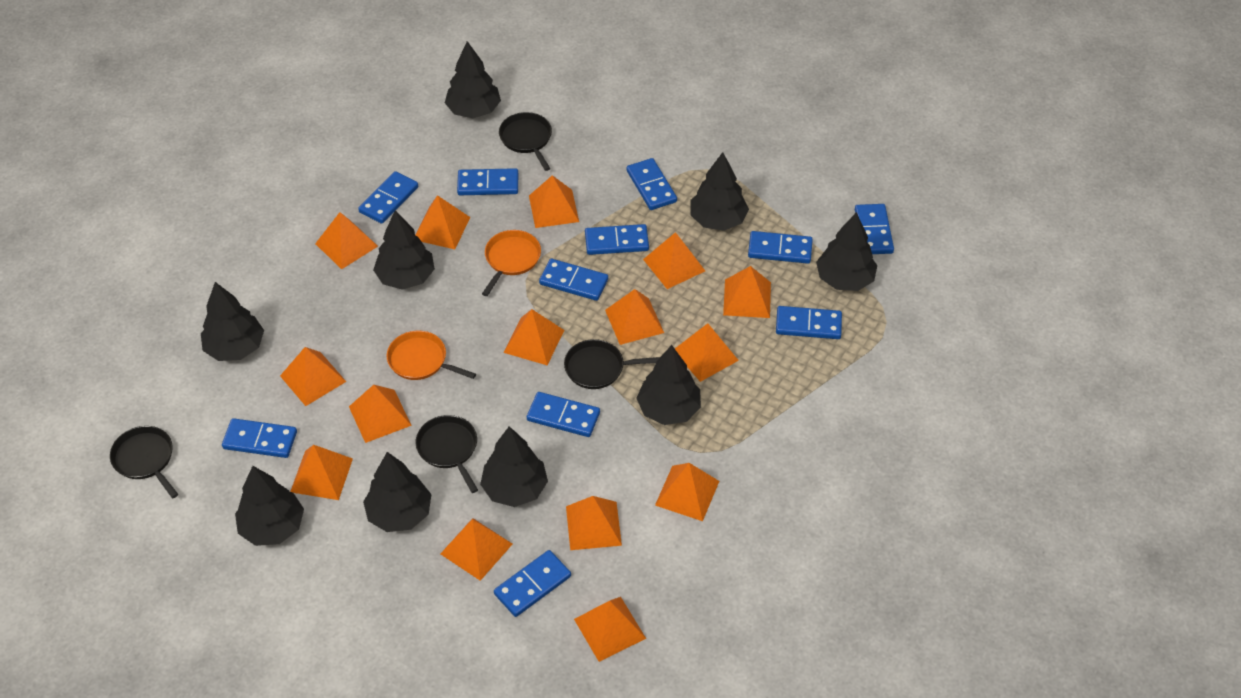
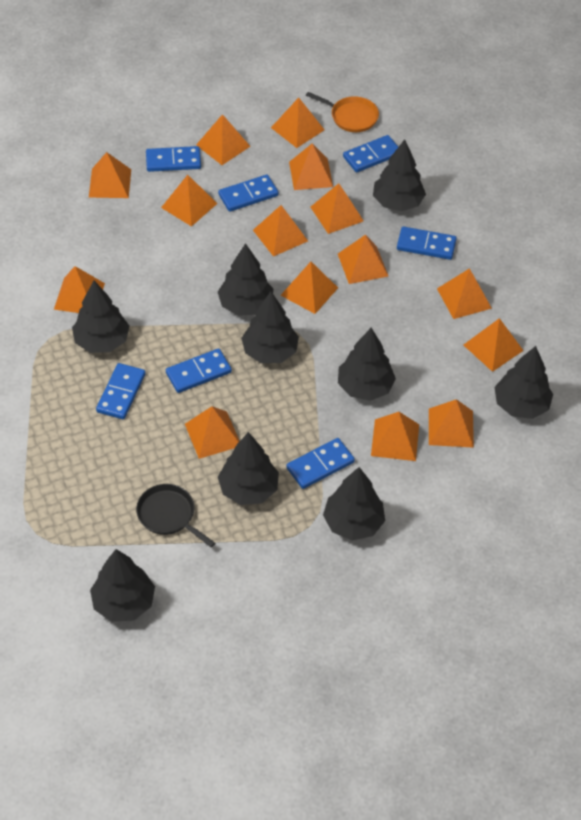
black pan: [110,426,178,498] [415,415,478,493] [499,112,552,171] [564,339,660,389] = 4 -> [136,484,215,547] = 1
blue domino: [222,418,297,458] [358,171,418,224] [457,168,518,195] [494,550,571,617] [527,392,600,437] [539,259,608,301] [585,224,649,255] [626,158,677,210] [748,231,813,264] [776,306,842,339] [855,204,894,254] = 11 -> [96,363,146,419] [146,146,201,172] [166,349,232,393] [218,175,279,212] [286,438,355,489] [343,135,398,173] [397,227,457,260] = 7
orange pan: [386,331,476,380] [482,230,541,296] = 2 -> [306,92,379,132] = 1

